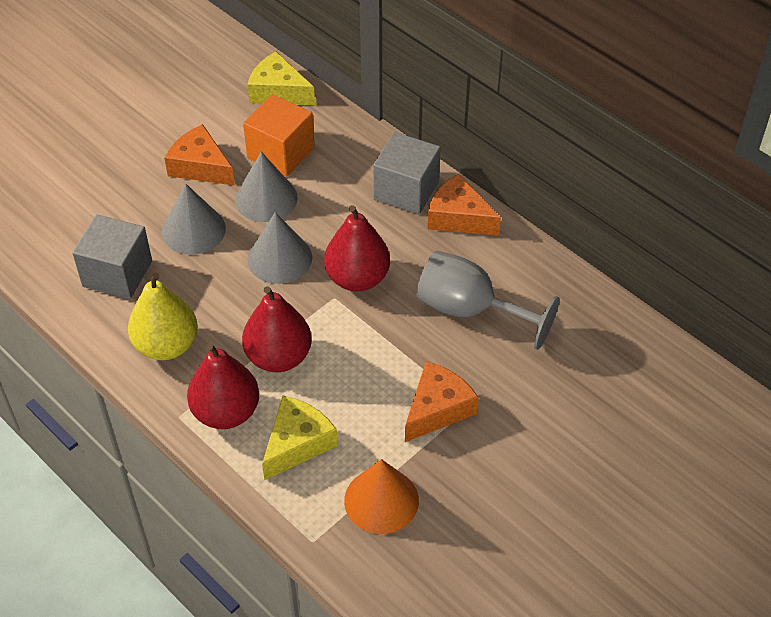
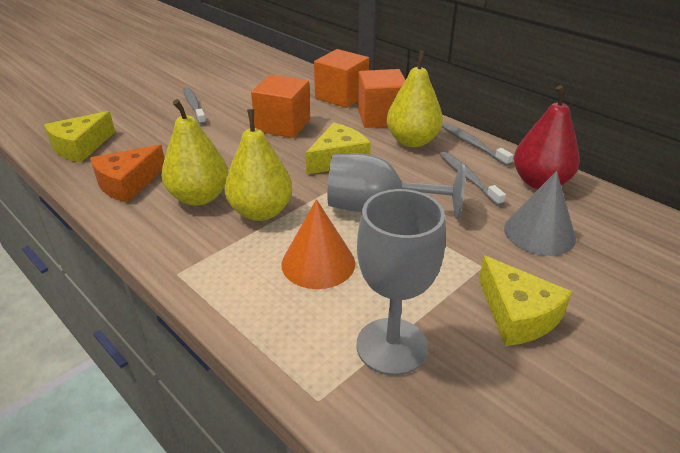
grey cone: [162,183,226,255] [235,152,298,222] [247,212,312,284] = 3 -> [504,171,576,256] = 1
grey cube: [72,214,152,299] [373,132,441,215] = 2 -> none = 0
grey goblet: [416,251,560,350] = 1 -> [328,153,465,219] [357,189,446,376] = 2
grey toothbrush: none = 0 -> [183,87,206,125] [440,151,506,206] [442,123,513,166] = 3
orange cheese: [164,124,235,186] [405,361,479,442] [428,174,501,236] = 3 -> [90,145,165,203] = 1
orange cube: [243,94,315,177] = 1 -> [251,75,310,138] [314,49,369,108] [358,69,406,128] = 3
red pear: [187,343,259,429] [242,286,312,372] [324,205,390,292] = 3 -> [514,85,580,189] = 1
yellow cheese: [247,52,315,105] [262,395,338,480] = 2 -> [44,111,115,162] [306,123,371,175] [479,255,572,346] = 3
yellow pear: [128,273,198,360] = 1 -> [162,99,228,206] [225,109,292,221] [387,50,443,147] = 3

